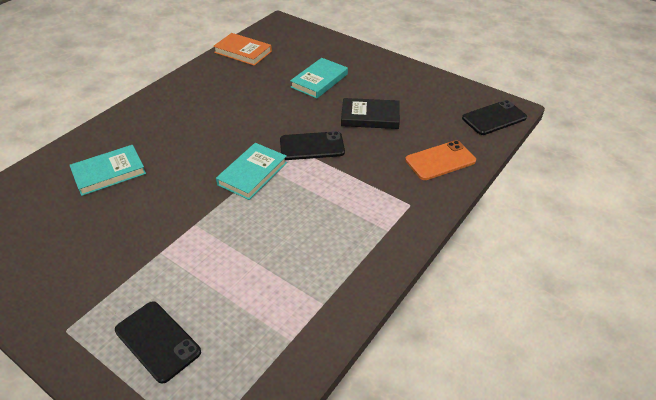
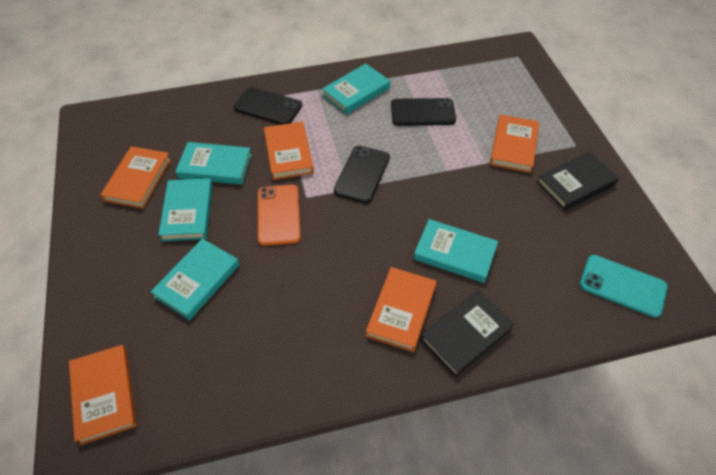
black book: [341,98,400,129] = 1 -> [420,290,515,377] [537,152,619,211] = 2
orange book: [213,33,272,66] = 1 -> [69,345,137,445] [101,146,171,209] [264,122,314,180] [366,267,437,352] [490,115,539,173] = 5
turquoise book: [69,145,146,196] [216,143,287,200] [290,58,348,98] = 3 -> [151,239,239,320] [158,178,213,241] [175,142,252,185] [322,64,390,114] [414,219,498,283] = 5
turquoise phone: none = 0 -> [580,255,668,318] = 1

